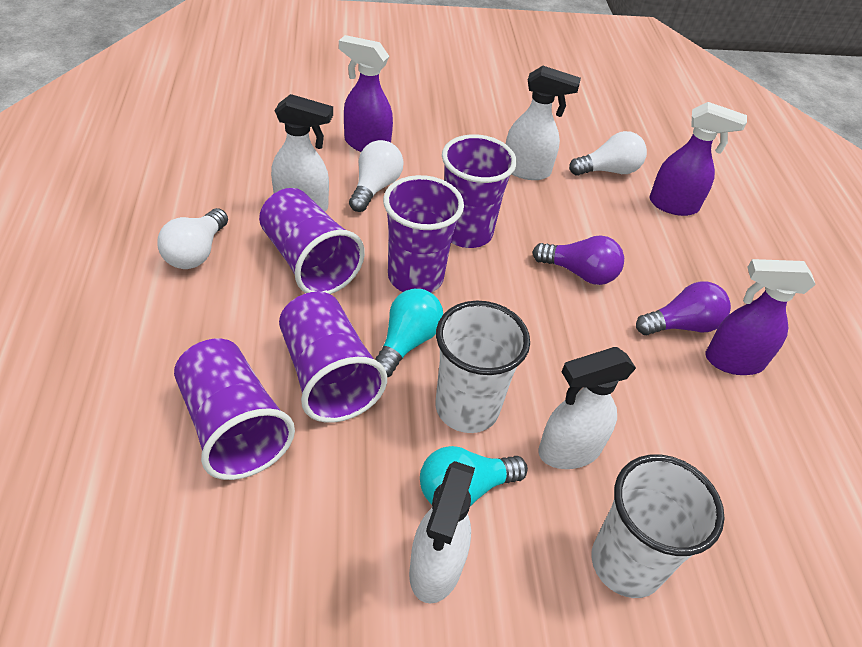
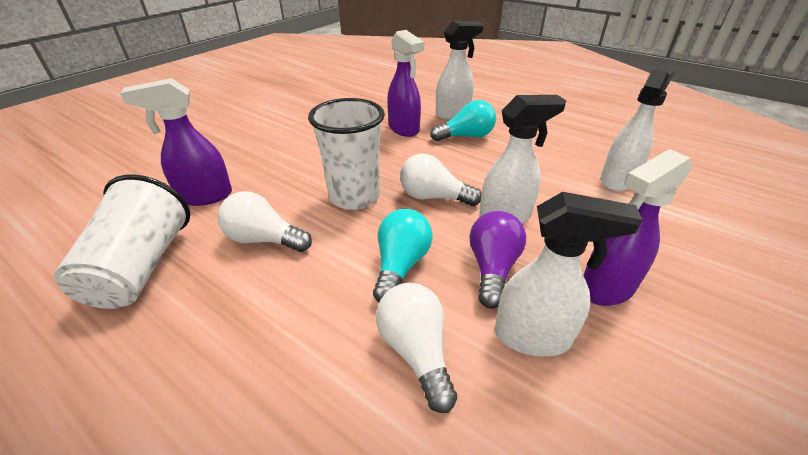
purple cup: [174,339,295,480] [259,188,365,294] [279,292,387,423] [383,175,464,293] [442,134,517,248] = 5 -> none = 0
purple light bulb: [532,235,624,285] [636,281,731,335] = 2 -> [469,211,526,309] = 1

